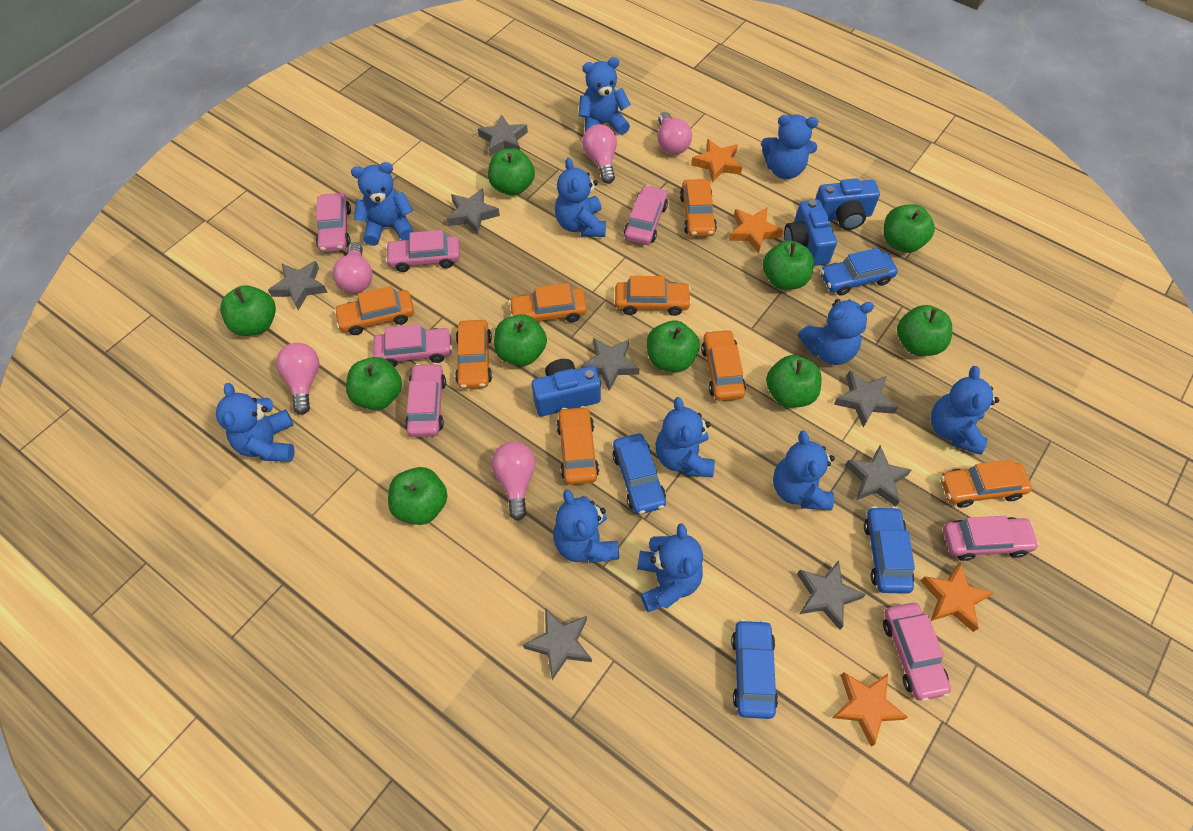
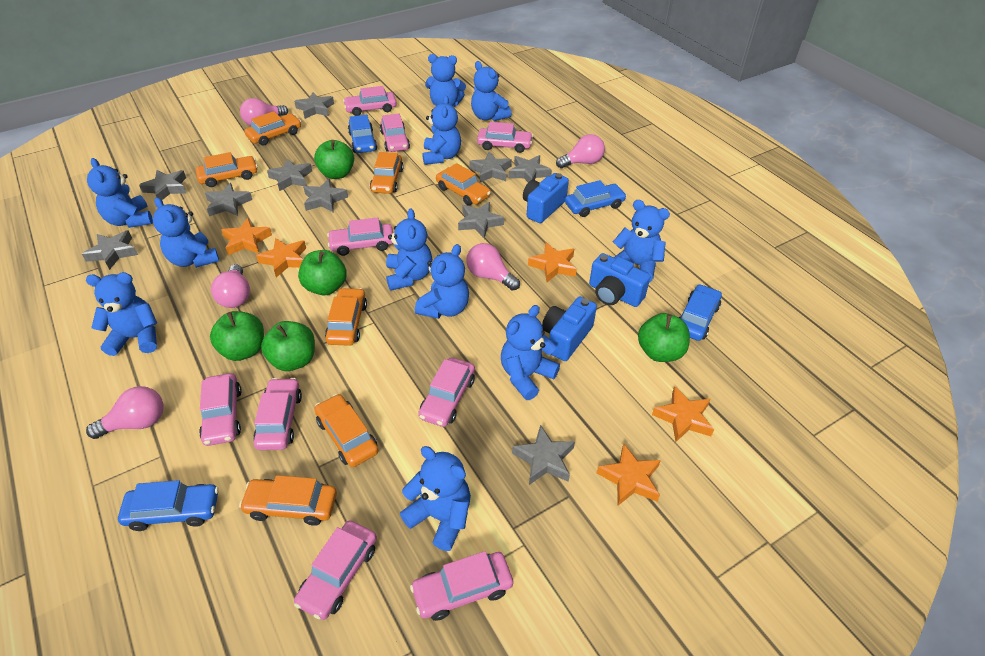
green apple: [220,285,276,336] [346,357,402,410] [388,467,448,525] [488,148,535,196] [494,314,547,366] [647,321,700,372] [763,240,814,290] [766,355,822,408] [883,204,935,253] [897,305,952,356] = 10 -> [210,311,264,361] [261,321,315,371] [298,250,347,295] [314,140,354,179] [638,313,690,362] = 5
grey star: [268,261,328,310] [447,188,500,235] [478,114,528,156] [523,608,592,680] [580,338,640,391] [797,561,866,630] [834,371,898,428] [845,445,911,507] = 8 -> [82,230,138,270] [139,170,186,200] [205,183,252,216] [267,159,312,191] [294,92,334,119] [303,179,348,212] [458,202,504,238] [470,152,512,182] [509,155,552,182] [512,425,575,485] = 10
orange car: [334,286,414,335] [455,320,492,389] [509,283,587,322] [557,406,599,485] [615,276,692,316] [680,179,717,237] [701,329,746,401] [940,459,1032,508] = 8 -> [196,152,258,187] [239,475,337,526] [245,111,301,146] [314,394,378,467] [325,288,367,346] [370,152,404,194] [436,163,491,206] = 7
orange star: [691,139,742,183] [729,208,783,254] [832,672,908,747] [920,562,993,632] = 4 -> [221,218,272,255] [256,238,306,277] [528,242,577,282] [597,444,661,506] [652,386,714,442] = 5
pink car: [316,193,351,252] [373,324,453,367] [385,230,460,272] [405,363,446,437] [624,185,668,245] [883,603,951,701] [943,516,1039,561] = 7 -> [199,373,242,446] [253,378,302,450] [294,520,377,620] [327,218,393,256] [343,86,397,116] [380,114,410,152] [410,551,513,621] [418,357,475,427] [477,122,533,153] = 9

